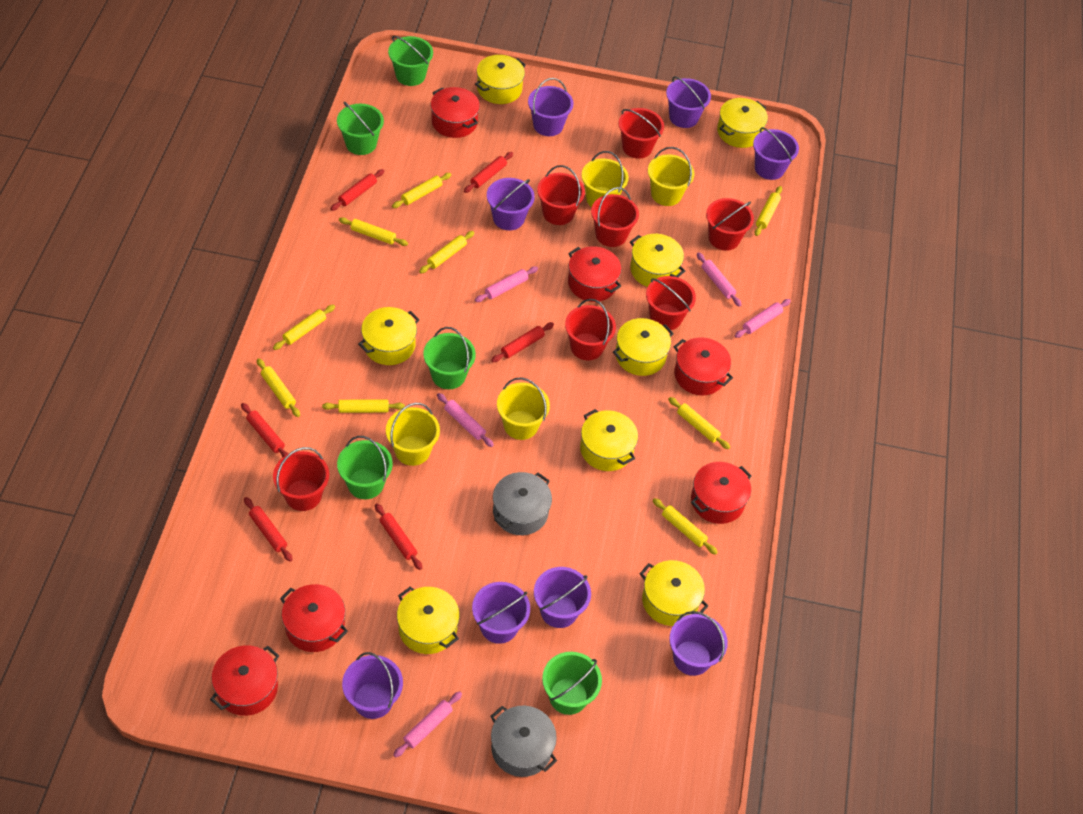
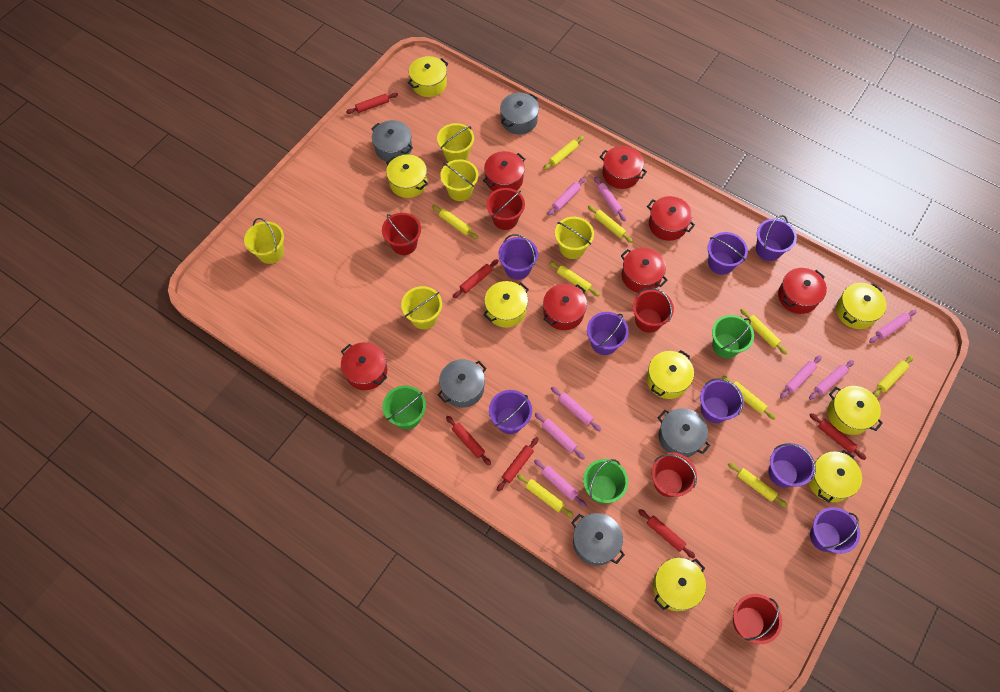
green bucket: [337,102,384,155] [337,436,393,499] [388,36,433,86] [423,327,476,389] [542,652,602,715] = 5 -> [383,385,426,430] [583,459,628,504] [712,315,754,358] = 3
grey pot: [490,706,557,777] [493,472,552,535] = 2 -> [371,120,413,163] [438,359,487,408] [500,93,539,134] [571,513,625,566] [658,408,710,457] = 5
pink rolling pin: [393,691,462,758] [437,393,494,447] [475,266,538,302] [697,252,742,307] [735,299,791,338] = 5 -> [534,459,586,507] [535,412,585,459] [547,177,586,216] [551,387,601,432] [594,177,626,221] [780,355,822,399] [809,360,854,400] [869,310,917,343] = 8
red bucket: [273,447,329,511] [537,165,585,225] [565,299,616,360] [591,187,639,247] [619,108,664,159] [646,276,696,330] [706,198,754,251] = 7 -> [382,213,421,255] [486,188,525,230] [632,287,674,333] [652,452,697,497] [733,594,782,644] = 5
red pot: [210,645,279,716] [280,584,348,652] [431,87,480,138] [568,246,621,302] [674,337,733,396] [691,462,752,524] = 6 -> [341,342,387,390] [483,151,525,191] [543,284,587,330] [600,146,647,189] [621,248,667,293] [647,196,695,241] [778,268,827,314] = 7
yellow bucket: [386,403,440,466] [497,377,550,440] [581,151,629,207] [648,147,695,206] = 4 -> [244,218,284,264] [401,286,442,329] [437,123,474,162] [440,159,478,201] [555,217,594,259] = 5

